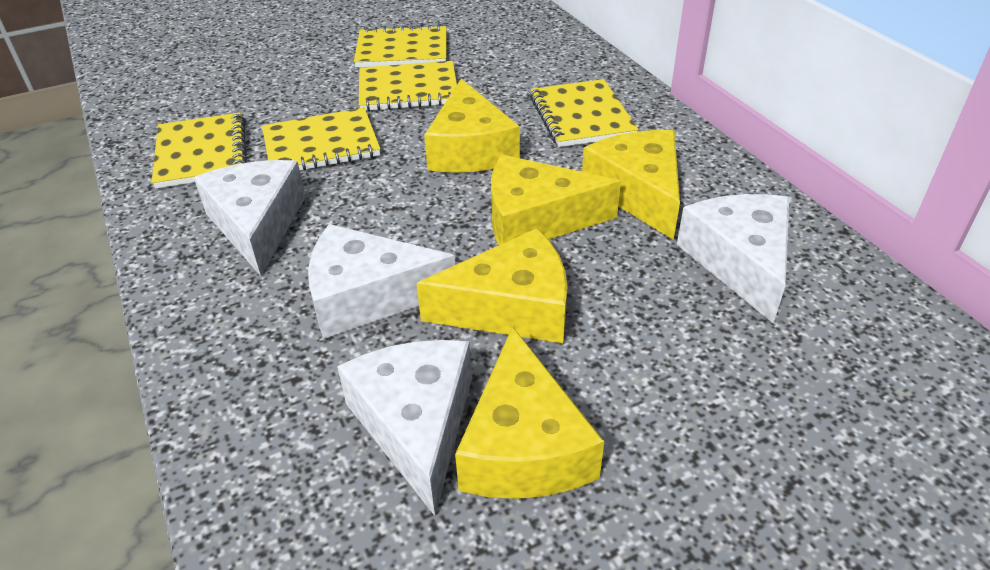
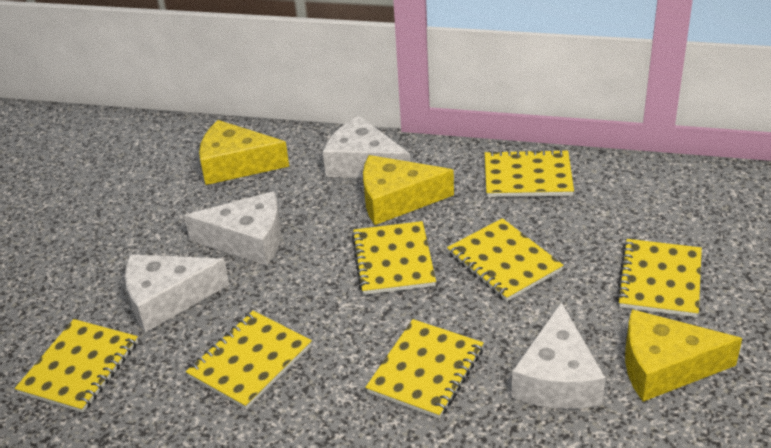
yellow cheese: [416,228,567,343] [424,78,520,172] [455,326,604,499] [491,155,621,245] [582,130,680,240] = 5 -> [199,120,289,185] [363,155,454,225] [625,309,742,401] = 3
yellow notebook: [152,113,247,189] [262,108,380,171] [354,24,446,68] [359,61,457,111] [530,79,638,147] = 5 -> [15,319,138,413] [186,311,312,409] [352,221,436,295] [365,319,484,419] [447,218,564,301] [485,149,574,197] [616,239,702,317] = 7

